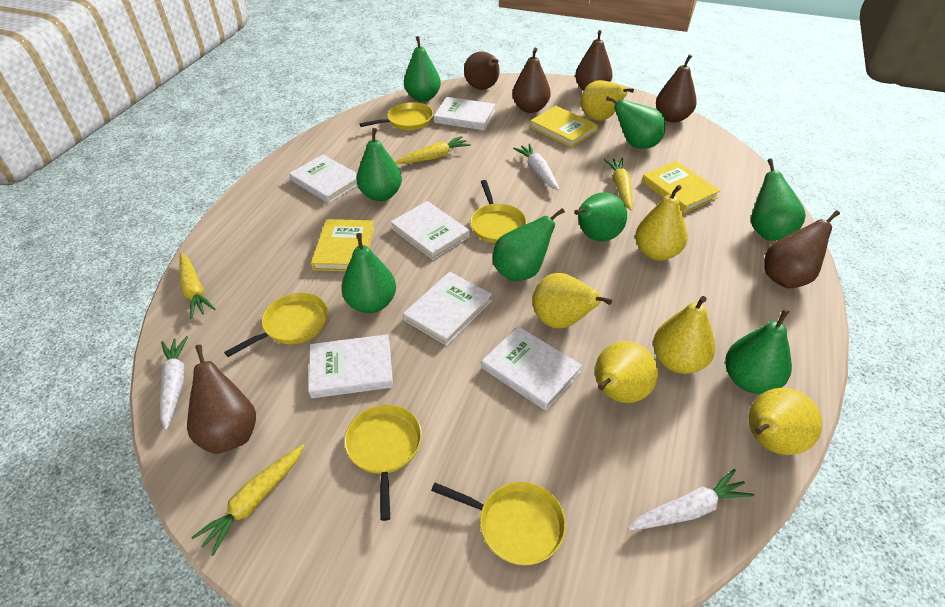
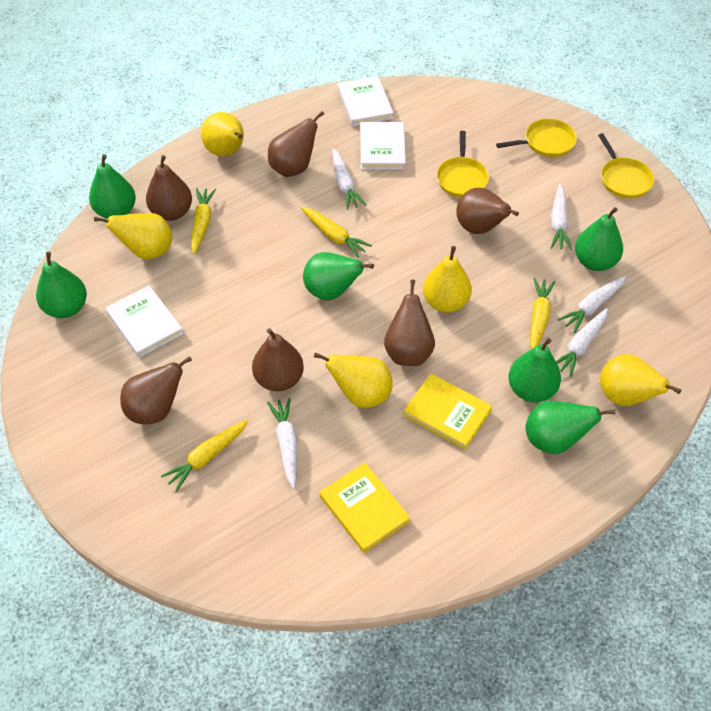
green pear: [341,233,396,313] [357,128,402,201] [404,36,441,102] [493,208,565,281] [574,192,627,242] [606,96,665,149] [725,309,792,394] [751,158,806,241] = 8 -> [36,252,87,318] [89,154,136,219] [303,252,374,300] [508,338,561,402] [526,401,615,454] [575,207,623,271] = 6
white book: [289,154,358,203] [308,334,393,398] [390,201,470,260] [403,272,492,346] [434,97,495,130] [481,326,582,411] = 6 -> [105,285,183,358] [338,76,393,126] [360,122,406,169] = 3
white carrot: [160,336,188,430] [513,144,559,191] [628,469,754,531] = 3 -> [267,398,297,489] [332,148,366,210] [551,184,572,250] [556,308,608,377] [558,276,626,333] = 5
yellow book: [311,219,375,271] [530,106,598,148] [642,161,720,213] = 3 -> [319,463,410,553] [403,373,492,450] = 2
yellow pan: [224,293,328,357] [344,404,422,521] [360,102,433,130] [431,482,566,565] [470,180,527,243] = 5 -> [436,131,489,197] [496,119,577,157] [598,133,654,198] = 3
yellow pear: [532,273,612,328] [581,80,634,121] [595,341,658,403] [635,185,688,261] [653,296,715,374] [749,388,822,455] = 6 -> [94,213,173,259] [201,112,244,156] [314,352,393,408] [423,246,472,313] [600,354,681,406] = 5

